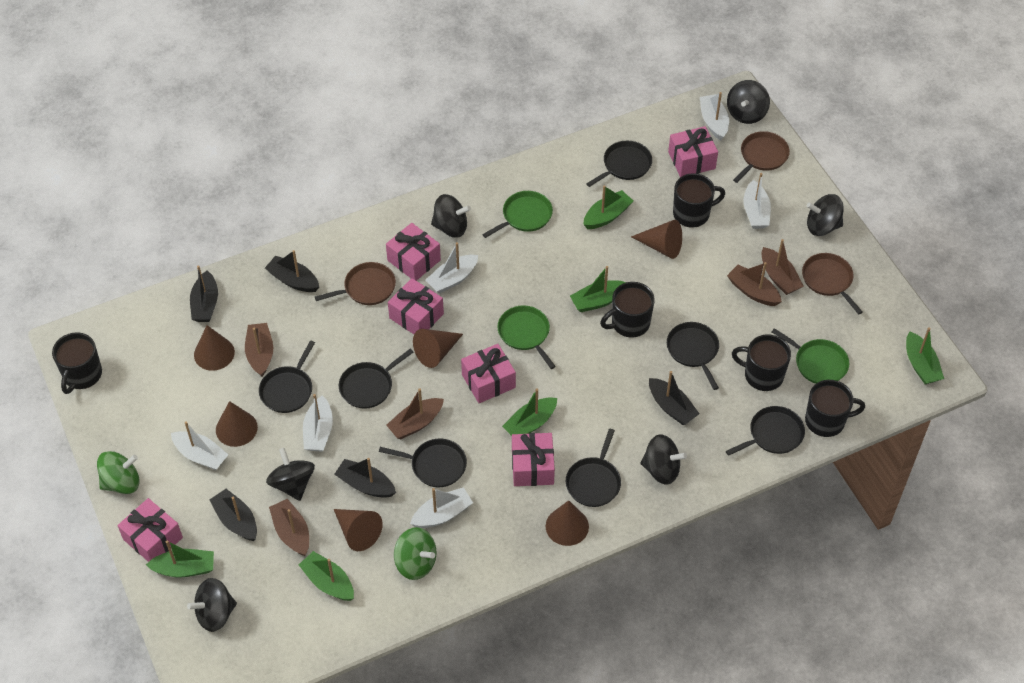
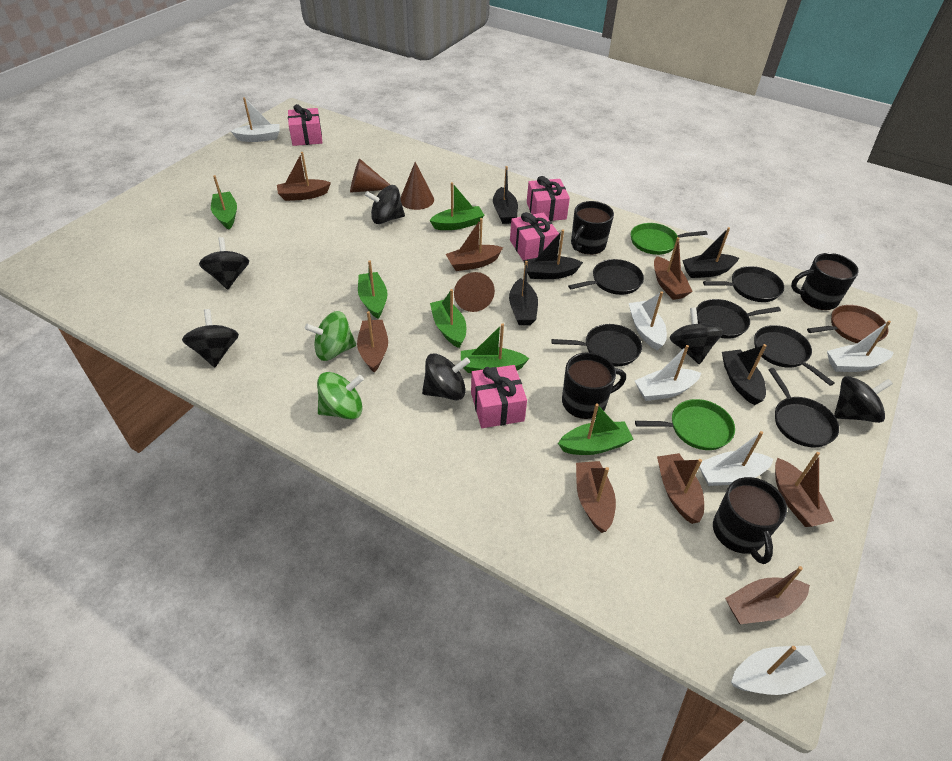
black mug: [52,332,102,394] [600,282,655,338] [673,173,725,228] [732,334,791,391] [805,380,865,437] = 5 -> [562,352,626,419] [571,201,614,255] [713,477,787,564] [791,253,859,310] = 4
black pan: [259,340,315,413] [339,349,413,409] [379,439,467,487] [566,429,621,507] [586,141,652,187] [667,322,719,390] [726,406,805,456] = 7 -> [551,324,642,366] [568,259,644,295] [696,299,781,339] [703,266,784,302] [754,325,835,386] [768,368,839,447] = 6
brown boat: [245,323,273,376] [269,499,309,556] [386,388,444,439] [727,262,782,306] [762,239,804,295] = 5 -> [277,152,331,201] [357,311,388,372] [446,218,503,271] [576,461,616,533] [654,237,693,300] [657,453,704,524] [725,566,810,624] [775,452,834,527] = 8
brown cone: [194,325,235,371] [216,401,258,447] [334,509,383,551] [413,329,463,368] [546,500,589,546] [631,220,682,259] = 6 -> [350,158,390,193] [400,162,434,210] [454,272,495,312] = 3
brown pan: [315,262,396,305] [733,131,790,183] [802,253,863,315] = 3 -> [807,305,889,343] = 1
green pan: [483,191,553,238] [497,305,556,369] [772,328,849,383] = 3 -> [631,223,707,255] [635,399,735,450] = 2
pink gift: [118,498,183,562] [386,223,441,281] [388,278,444,334] [461,344,516,403] [512,433,555,486] [668,126,718,177] = 6 -> [288,104,322,146] [471,365,527,428] [510,212,559,262] [527,176,570,221] = 4

